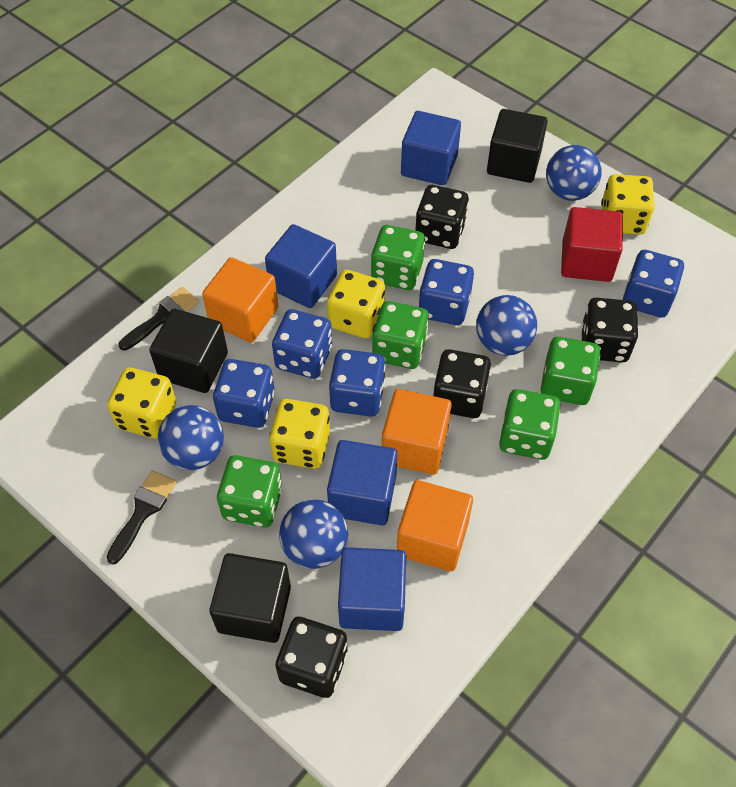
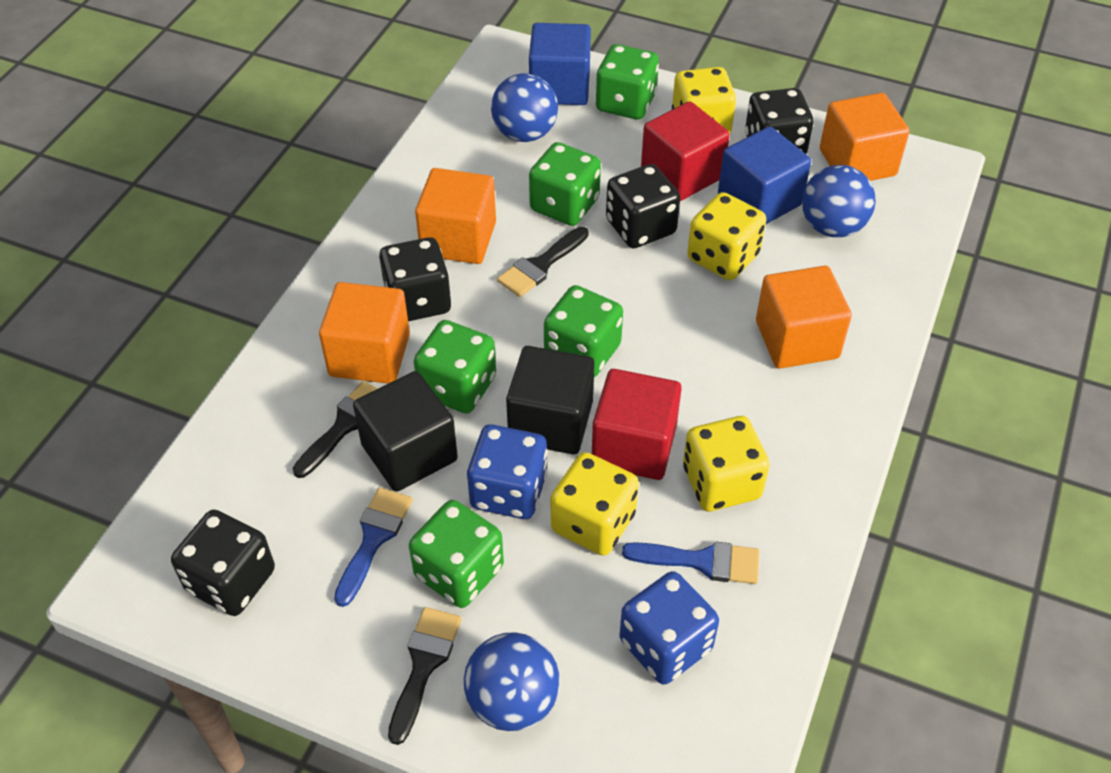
black brush: [106,471,177,565] [119,287,199,351] = 2 -> [293,381,377,478] [388,607,462,745] [497,227,589,297] = 3
black cube: [149,309,228,393] [209,553,291,643] [487,109,548,183] = 3 -> [353,371,458,492] [506,346,594,454] = 2
blue ball: [158,405,224,470] [279,499,348,569] [476,295,537,356] [546,145,602,201] = 4 -> [464,632,560,731] [491,73,558,142] [802,165,876,237] = 3
blue brush: none = 0 -> [334,488,413,607] [622,542,759,584] = 2
blue cube: [265,224,337,308] [327,440,397,526] [338,547,406,631] [401,111,461,186] = 4 -> [529,23,591,105] [718,127,811,224] = 2
blue dice: [213,359,275,428] [272,309,332,379] [329,349,385,417] [418,259,474,325] [623,250,684,318] = 5 -> [467,424,547,519] [620,571,719,685] = 2
orange cube: [202,257,278,343] [382,389,452,475] [397,480,473,571] = 3 -> [319,282,410,384] [415,168,496,264] [756,266,852,369] [820,93,910,181] = 4
red cube: [561,207,623,282] = 1 -> [592,369,682,480] [641,101,730,201] = 2

